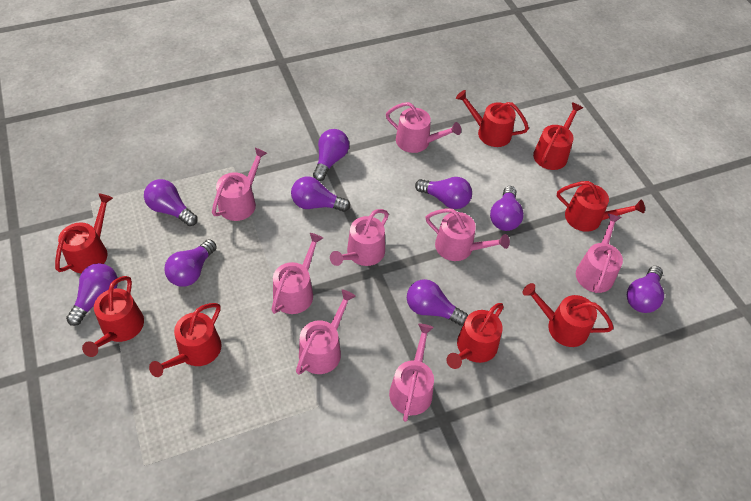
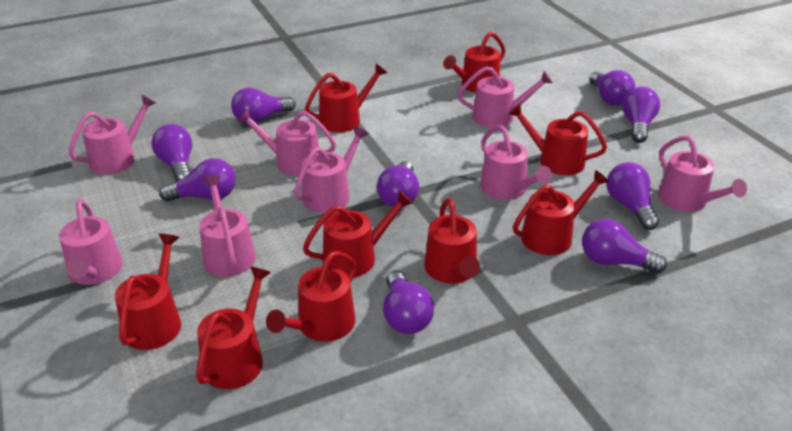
red watering can: [55,194,113,273] [82,276,144,357] [149,303,222,377] [446,303,504,369] [456,90,529,147] [522,283,614,347] [533,103,583,170] [557,181,645,232] = 8 -> [115,234,181,350] [196,266,271,389] [266,251,356,341] [303,190,413,277] [305,64,387,133] [424,198,480,283] [443,32,505,93] [508,103,607,175] [513,170,610,255] = 9

